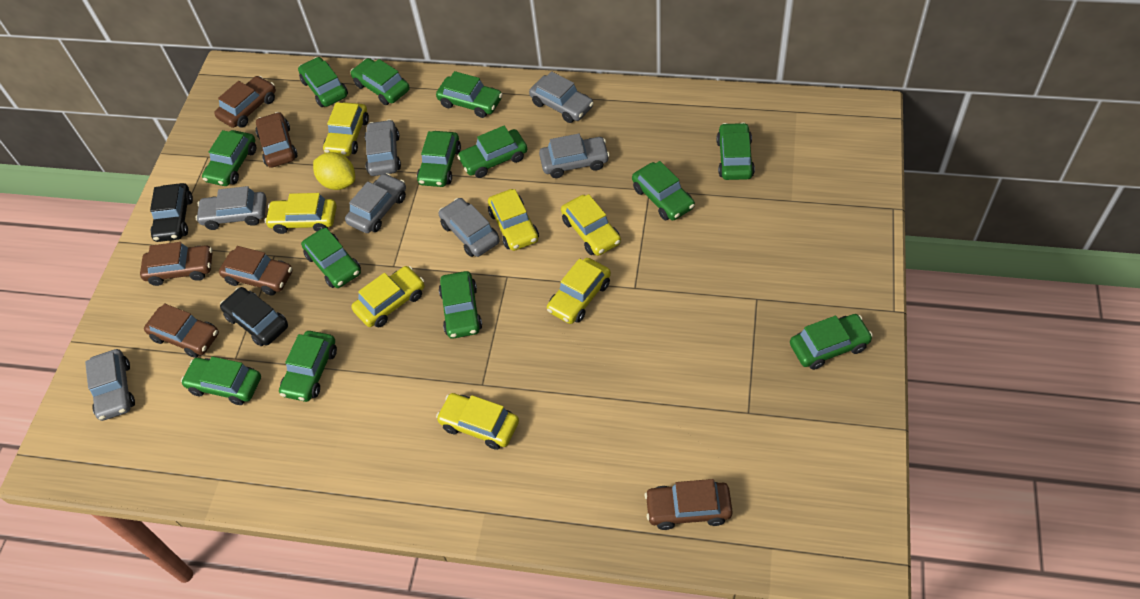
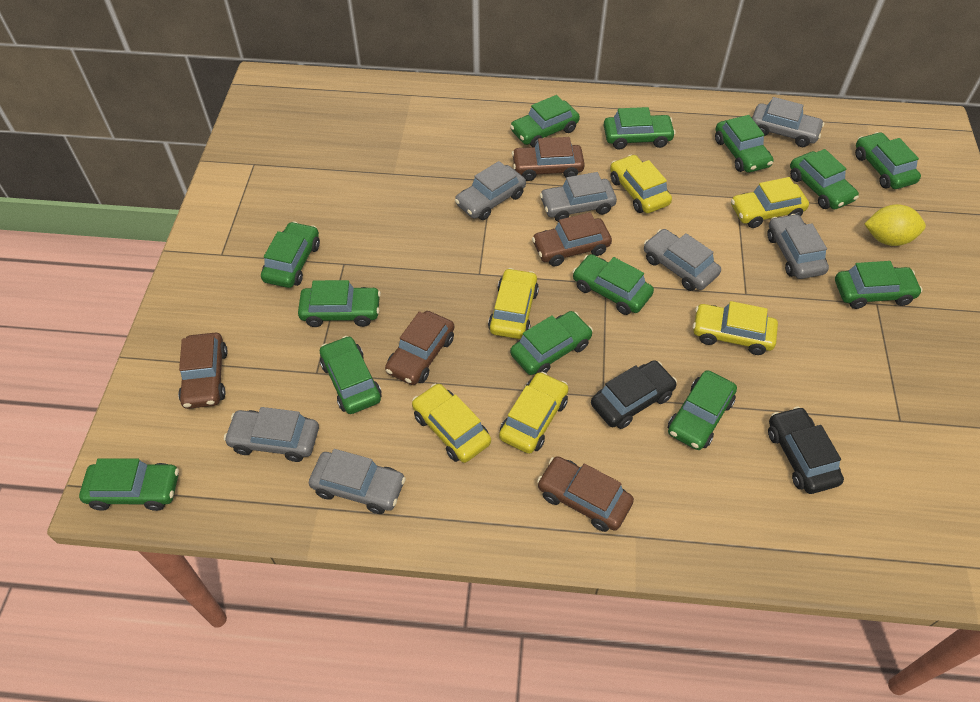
brown car: [140,242,212,286] [144,303,219,358] [214,76,276,128] [219,246,292,296] [256,112,298,168] [645,479,733,530] = 6 -> [178,333,227,409] [385,311,454,385] [512,137,585,181] [532,212,612,267] [537,456,634,532] = 5
yellow car: [265,193,337,234] [323,102,369,156] [351,266,424,327] [436,393,519,450] [488,189,539,251] [547,258,611,324] [561,194,621,256] = 7 -> [412,383,491,463] [488,268,539,339] [499,372,569,454] [610,155,672,213] [693,301,778,355] [731,177,809,228] = 6

